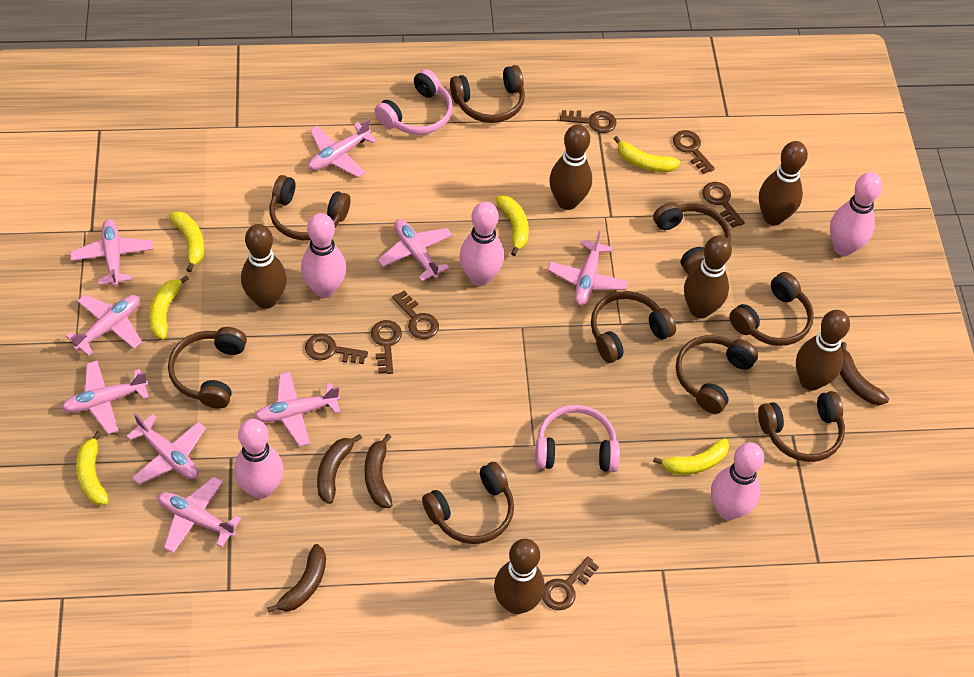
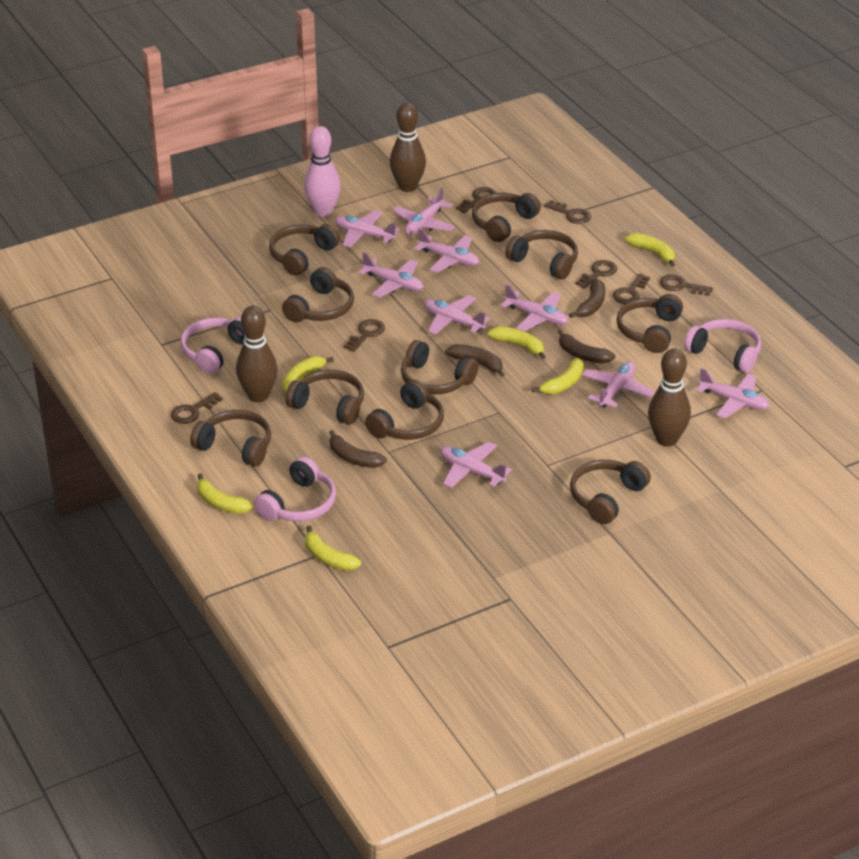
brown bowling pin: [241,224,287,309] [494,539,545,614] [549,124,592,210] [684,235,732,318] [759,141,808,225] [796,310,850,391] = 6 -> [236,306,278,402] [390,102,426,192] [648,348,691,447] = 3
brown headphones: [168,327,247,409] [269,175,350,240] [422,462,514,544] [450,65,525,123] [591,291,676,363] [653,202,731,274] [676,335,758,414] [729,272,814,346] [758,391,845,462] = 9 -> [190,410,271,467] [269,224,340,276] [282,267,354,322] [285,370,364,425] [365,380,444,440] [401,340,478,395] [472,193,541,242] [505,230,578,280] [570,460,651,524] [616,294,683,353] = 10
pink bowling pin: [234,419,283,499] [301,213,346,298] [459,202,504,286] [711,442,764,520] [830,172,882,256] = 5 -> [304,126,341,217] = 1
pink headphones: [375,69,453,135] [535,405,620,472] = 2 -> [180,317,245,374] [254,457,336,521] [684,319,761,373] = 3

